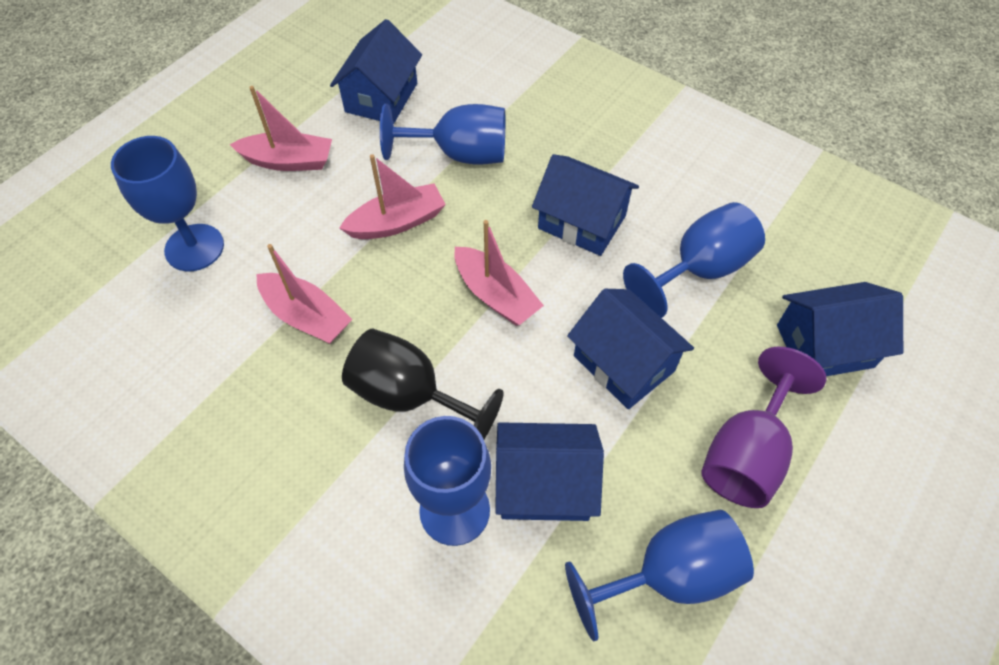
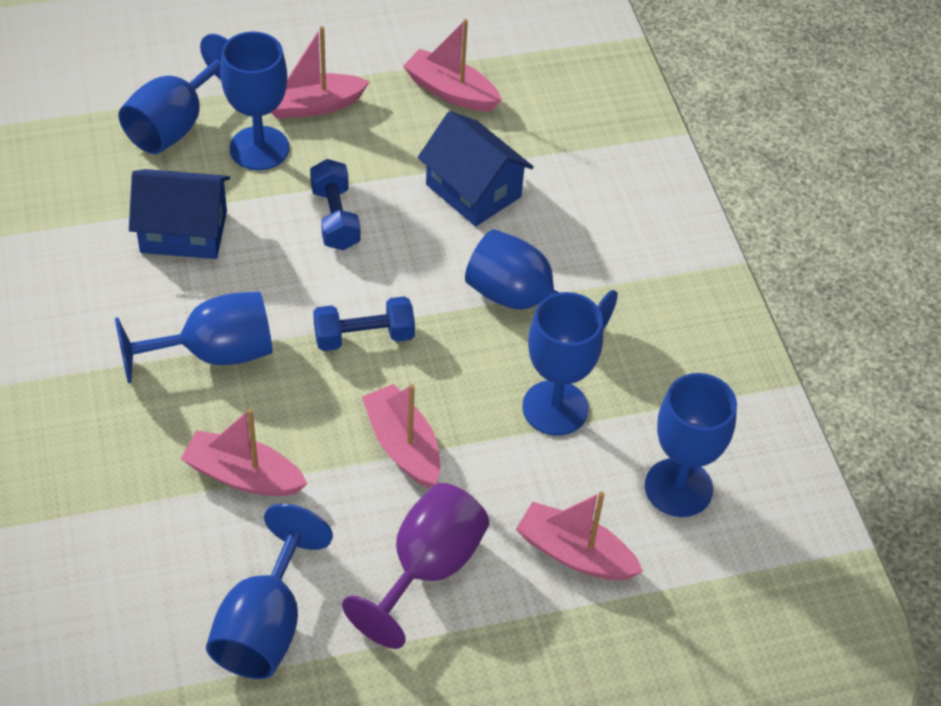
black goblet: [342,329,504,439] = 1 -> none = 0
blue dumbbell: none = 0 -> [310,159,361,250] [313,296,415,351] = 2
blue goblet: [111,136,224,271] [380,103,505,165] [404,416,491,546] [565,509,754,641] [623,202,765,318] = 5 -> [115,291,273,384] [118,34,228,154] [206,504,333,679] [220,31,289,170] [465,229,618,330] [522,292,603,436] [645,373,737,517] = 7
blue house: [330,19,422,124] [495,422,604,521] [532,154,639,256] [567,289,694,409] [777,282,903,376] = 5 -> [129,169,230,259] [418,111,534,227] = 2
pink boat: [230,86,332,171] [257,244,352,344] [339,154,446,239] [454,220,544,326] = 4 -> [181,409,308,496] [271,26,370,119] [362,384,440,488] [403,19,502,111] [516,492,643,580] = 5

